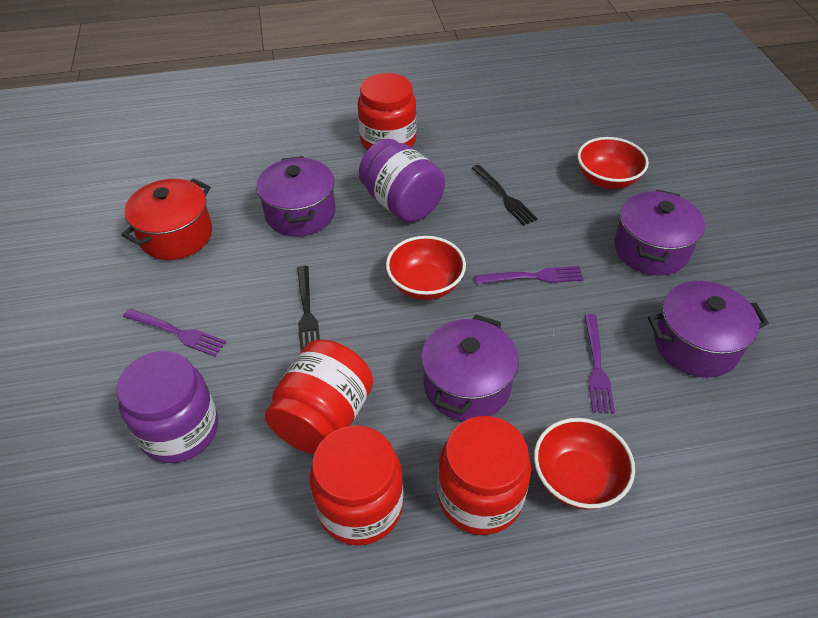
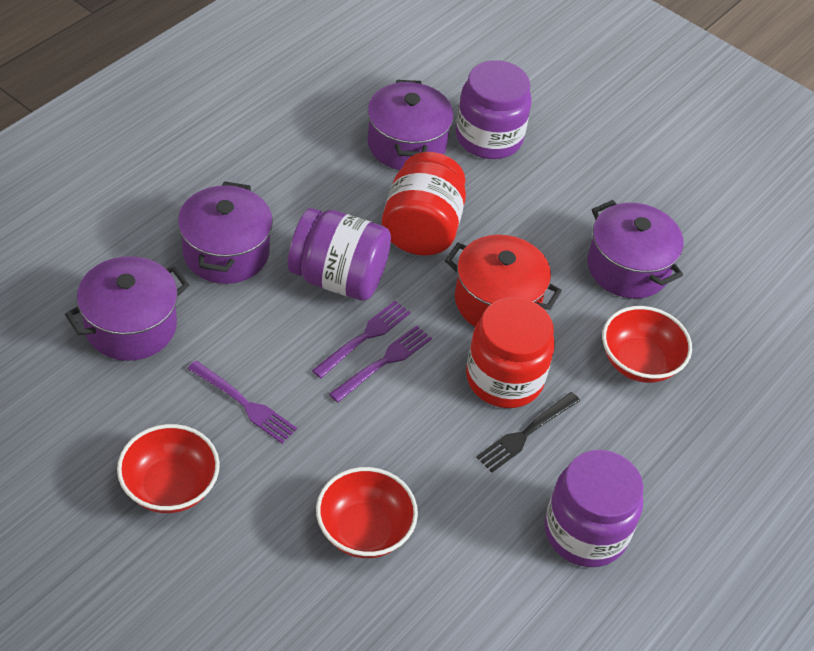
black fork: [297,266,320,351] [472,165,538,226] = 2 -> [476,392,580,472] = 1
purple jar: [117,351,218,463] [359,139,445,222] = 2 -> [288,208,391,301] [456,60,532,159] [545,450,643,567] = 3
red jar: [265,340,373,454] [310,425,404,546] [358,73,417,150] [438,416,531,535] = 4 -> [382,152,466,255] [466,297,555,408] = 2

